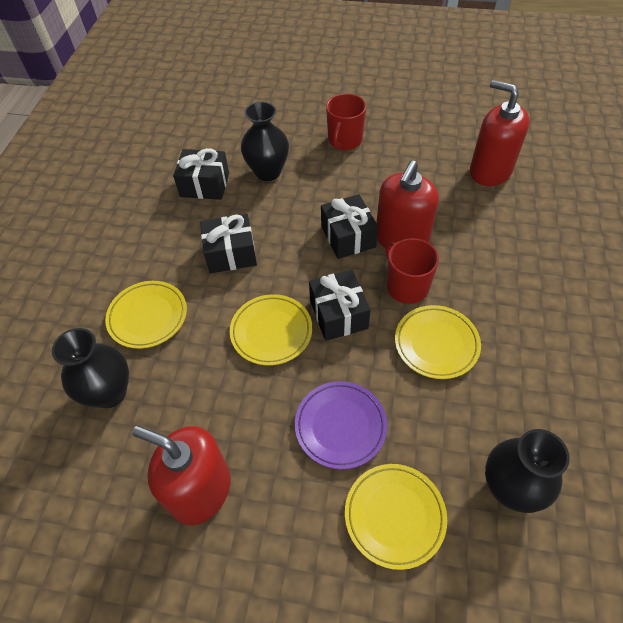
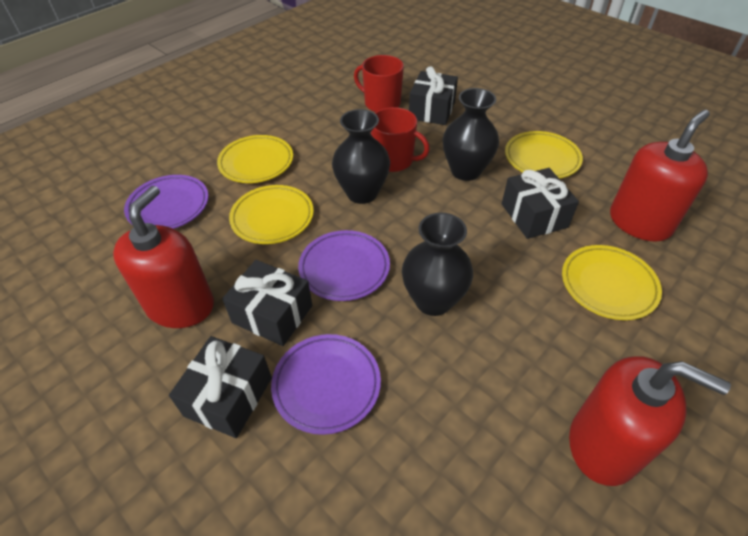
purple plate: [295,381,387,469] = 1 -> [124,175,209,229] [271,334,381,435] [298,230,390,301] = 3

